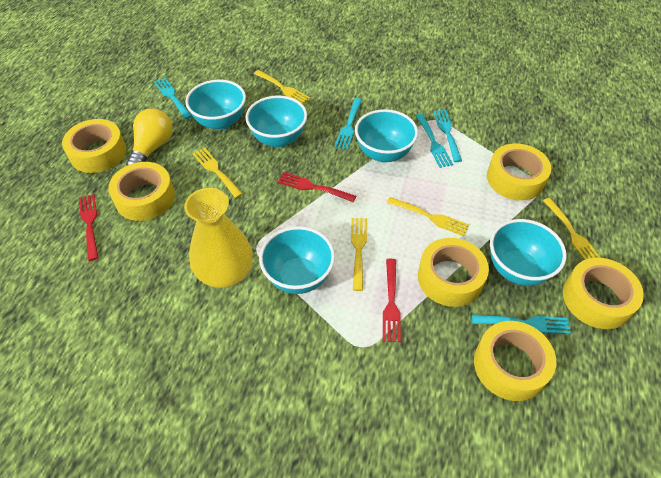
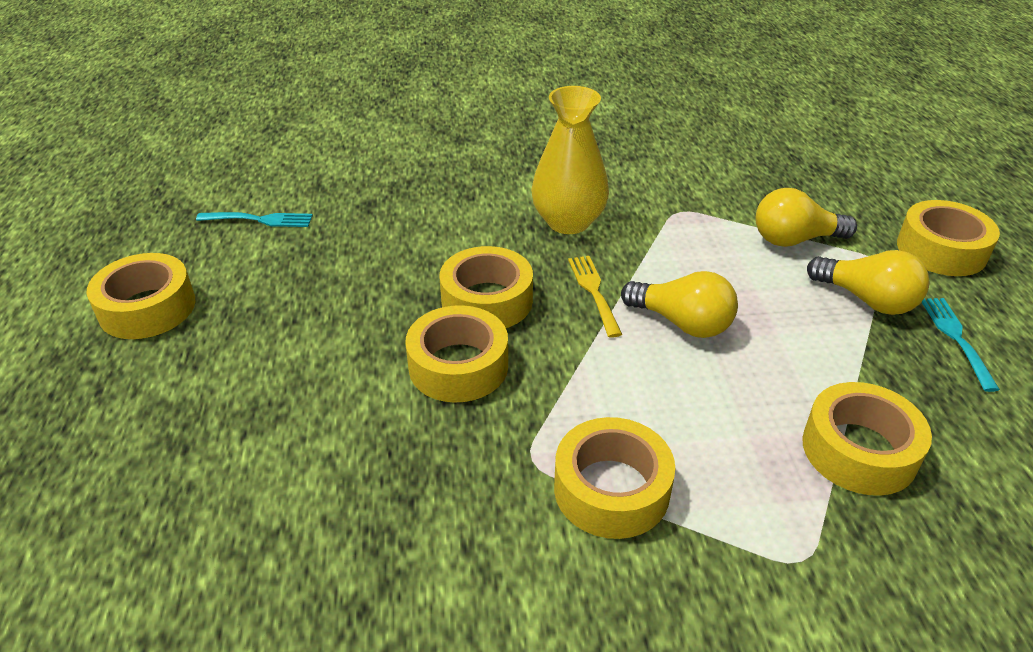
red fork: [79,194,98,261] [278,172,356,203] [383,259,401,342] = 3 -> none = 0
turquoise bowl: [186,80,246,130] [246,95,307,147] [259,226,335,294] [355,109,418,163] [490,219,567,286] = 5 -> none = 0
turquoise fork: [154,78,192,119] [335,98,362,150] [416,114,453,168] [433,110,462,162] [472,314,571,334] = 5 -> [196,212,313,227] [922,298,1000,392] = 2
yellow fork: [192,147,243,198] [254,70,310,104] [351,218,367,291] [387,197,469,236] [543,198,601,260] = 5 -> [568,256,622,338] = 1
yellow light bulb: [126,108,173,166] = 1 -> [621,271,738,338] [755,188,857,247] [807,250,930,315] = 3

